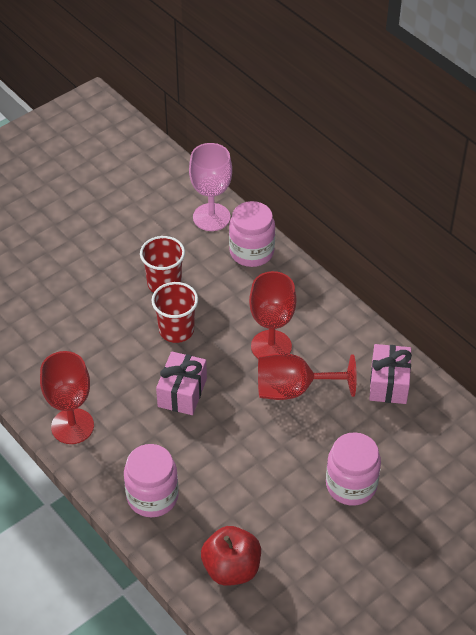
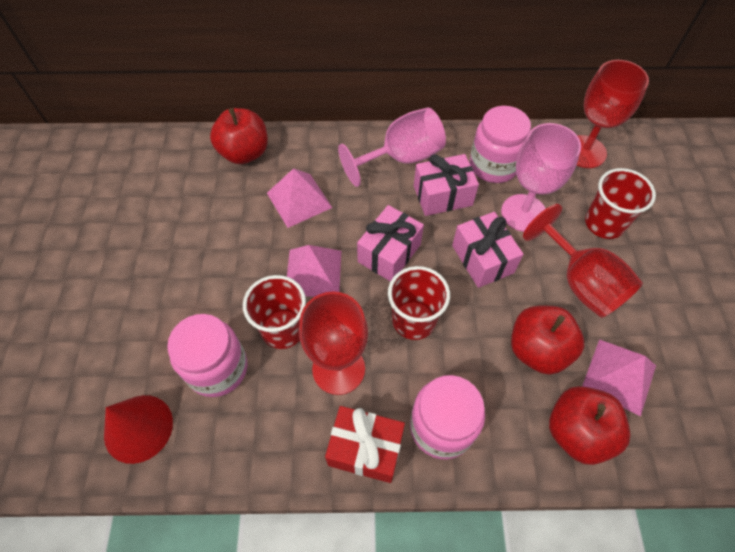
pink gift: [156,351,207,415] [369,344,412,404] = 2 -> [357,205,424,282] [414,154,479,216] [452,212,523,288] = 3
pink goblet: [189,143,232,231] = 1 -> [338,108,446,187] [501,123,581,232] = 2
pink pyramid: none = 0 -> [267,168,332,228] [287,245,341,297] [582,339,656,416] = 3
red apple: [201,526,261,586] = 1 -> [210,108,268,164] [511,306,584,375] [549,386,630,465] = 3
red cone: none = 0 -> [104,395,173,464] = 1
red cup: [140,236,185,293] [152,282,198,343] = 2 -> [243,275,306,349] [388,266,450,340] [585,168,656,239] = 3
red gift: none = 0 -> [325,406,405,483] = 1

